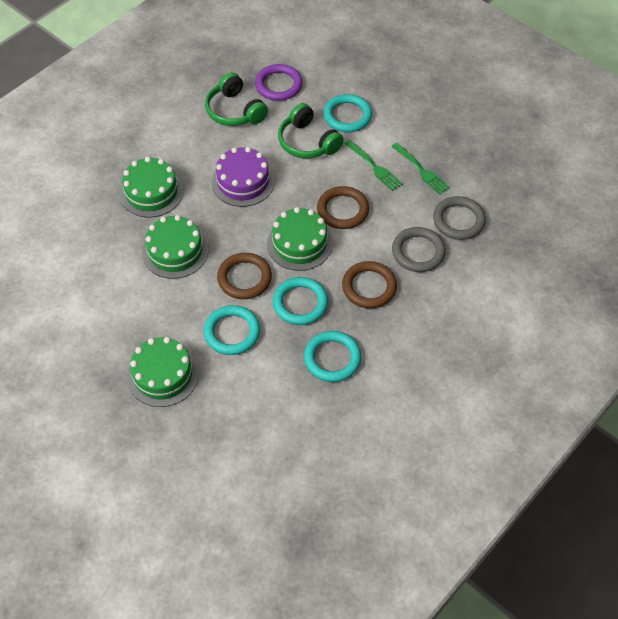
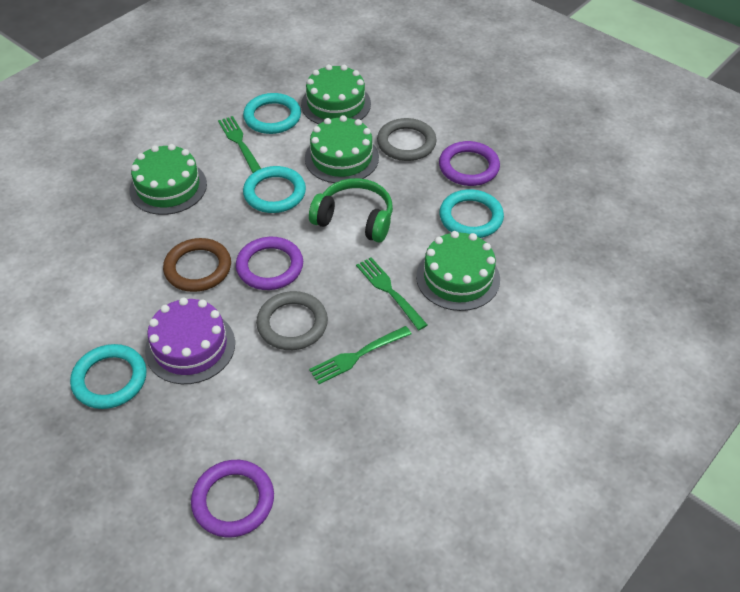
brown ring: [217,253,272,299] [317,186,369,229] [342,261,397,308] = 3 -> [163,238,231,292] = 1
green fork: [345,140,403,191] [391,143,450,195] = 2 -> [218,116,261,173] [309,326,411,384] [356,257,428,330] = 3
green headphones: [205,72,268,126] [278,103,344,159] = 2 -> [309,178,393,242] = 1
purple ring: [255,64,303,101] = 1 -> [191,460,274,537] [236,237,303,290] [439,141,500,186] = 3

